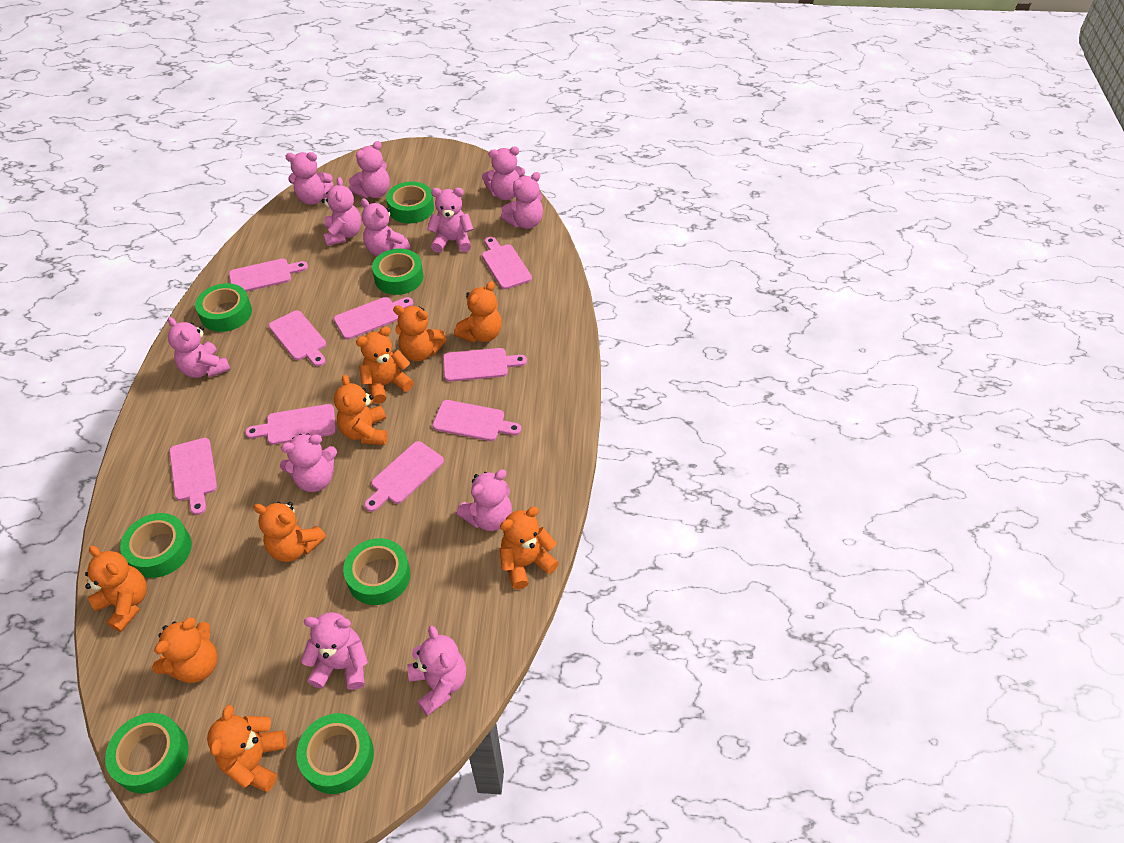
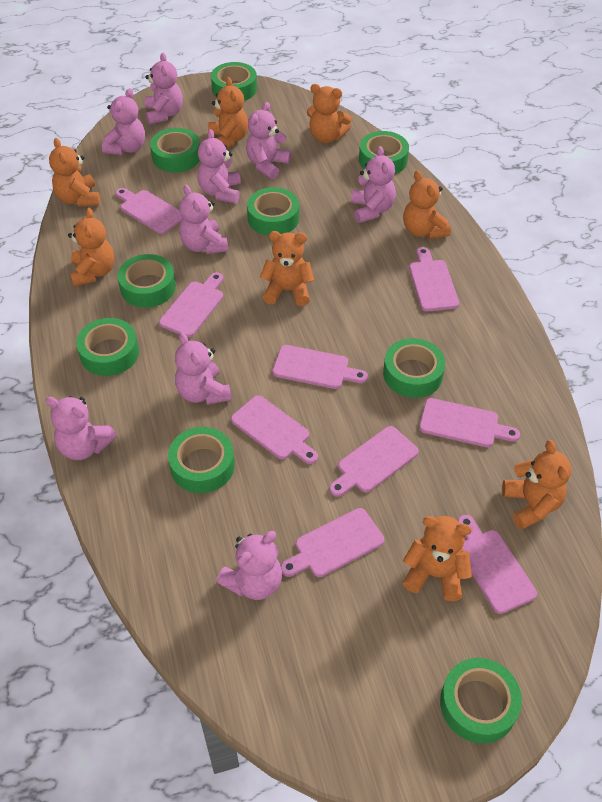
green tape: [105,713,189,794] [120,513,192,578] [195,283,252,332] [296,713,374,794] [343,538,410,605] [372,249,424,295] [386,182,434,224] = 7 -> [76,318,139,376] [117,254,176,308] [150,128,200,173] [168,427,235,493] [211,62,257,101] [247,187,299,236] [359,131,409,175] [383,338,445,398] [440,658,522,744] = 9
orange teddy bear: [85,546,147,632] [152,617,218,683] [207,705,287,792] [253,502,326,562] [334,375,388,445] [356,326,414,404] [393,305,447,361] [454,281,502,343] [500,506,559,589] = 9 -> [49,138,100,207] [68,208,114,287] [208,77,248,148] [260,231,314,306] [307,84,352,143] [403,170,451,239] [403,516,472,601] [502,440,571,530] = 8
pink teddy bear: [167,317,231,378] [280,433,337,492] [285,152,333,205] [301,612,368,690] [322,177,361,246] [349,141,390,198] [361,198,410,256] [407,626,466,716] [427,188,473,253] [457,469,512,531] [482,147,525,200] [501,172,543,229] = 12 -> [46,396,117,460] [102,88,145,155] [145,53,183,125] [175,333,231,405] [179,185,228,254] [197,129,241,203] [216,531,282,600] [246,102,292,179] [351,146,396,223] = 9

